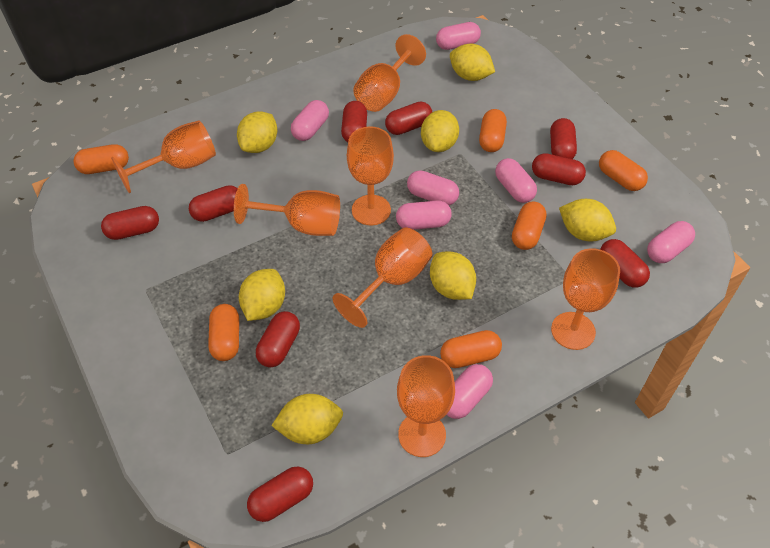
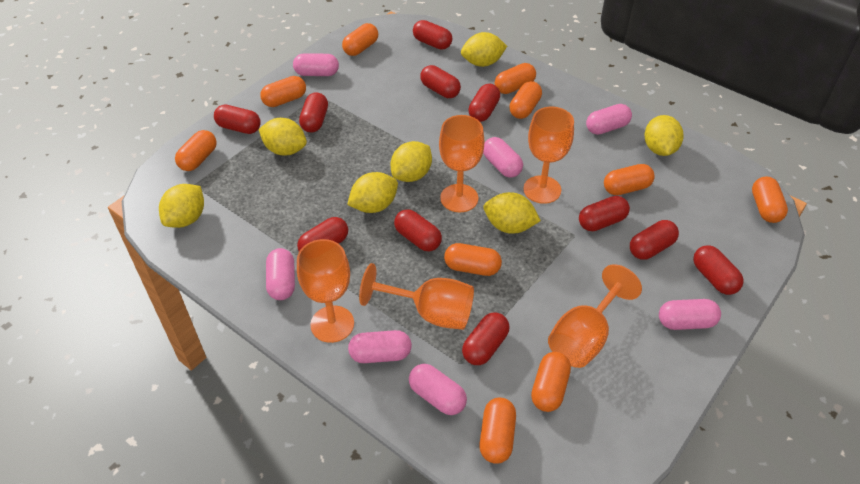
orange capsule: [73,144,129,174] [208,304,239,361] [440,330,502,368] [479,109,507,152] [512,202,547,250] [599,150,648,191] = 6 -> [175,130,217,171] [260,76,306,107] [342,23,378,56] [444,243,502,276] [480,398,516,464] [495,63,536,94] [509,81,542,119] [531,352,571,412] [604,164,655,195] [752,177,788,223] = 10
orange goblet: [111,120,216,193] [234,184,340,236] [332,228,432,328] [347,127,394,225] [353,34,426,112] [397,355,455,457] [551,248,620,350] = 7 -> [297,239,354,343] [359,263,474,330] [439,115,484,212] [523,107,574,204] [548,264,642,368] = 5
red capsule: [101,206,159,240] [189,185,238,222] [247,467,313,522] [256,311,300,368] [341,101,367,142] [385,101,432,135] [532,153,586,185] [550,118,577,159] [600,239,650,288] = 9 -> [214,105,261,134] [297,217,348,251] [299,92,328,132] [394,209,442,252] [413,20,452,50] [420,65,461,98] [462,312,509,365] [468,84,500,122] [579,196,630,231] [630,220,679,260] [693,245,744,295] = 11

